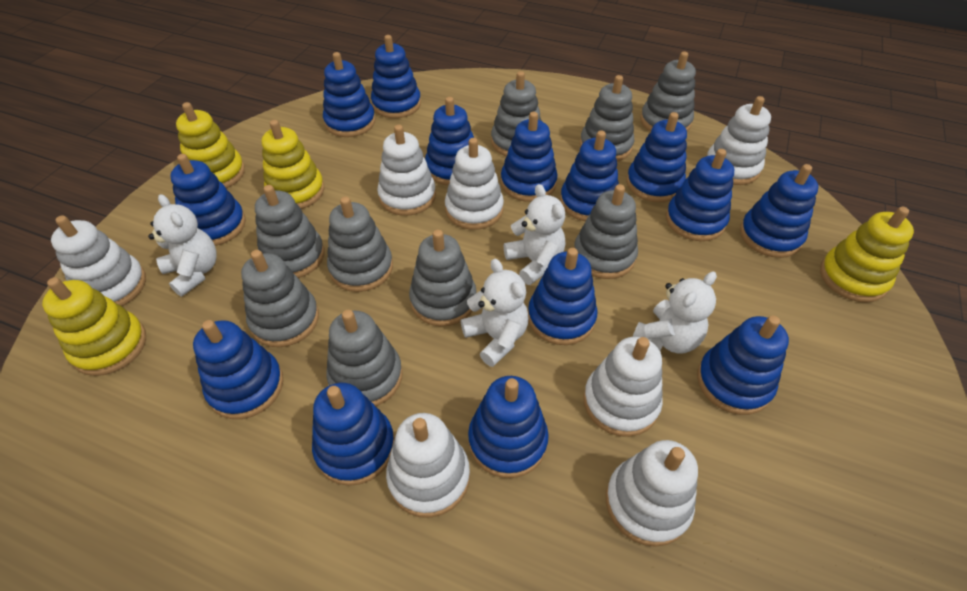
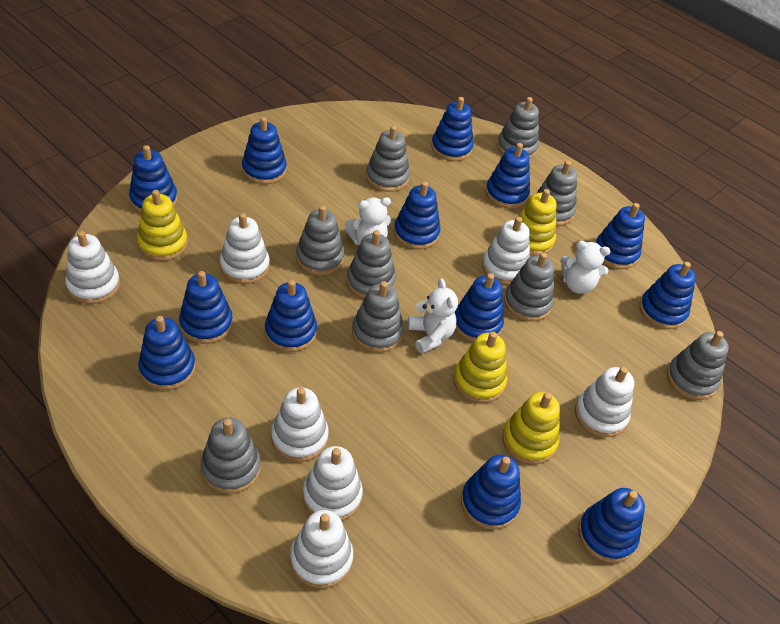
blue stacking toy: [170,154,246,246] [193,320,283,419] [312,383,395,486] [323,52,375,137] [371,35,421,118] [425,97,474,185] [468,376,549,478] [501,112,558,202] [528,248,597,345] [560,130,619,221] [626,112,687,202] [666,149,734,241] [697,316,789,415] [740,164,819,258] = 14 -> [129,145,178,213] [139,316,195,390] [179,271,233,344] [242,117,287,184] [265,280,317,352] [394,181,440,250] [431,97,474,161] [455,273,504,342] [461,455,521,530] [486,143,530,209] [578,488,645,563] [596,203,645,269] [640,262,696,329] = 13
white teddy bear: [148,194,217,296] [461,259,529,367] [504,184,565,285] [632,271,717,354] = 4 -> [345,197,391,245] [408,278,458,354] [560,241,610,294] = 3

